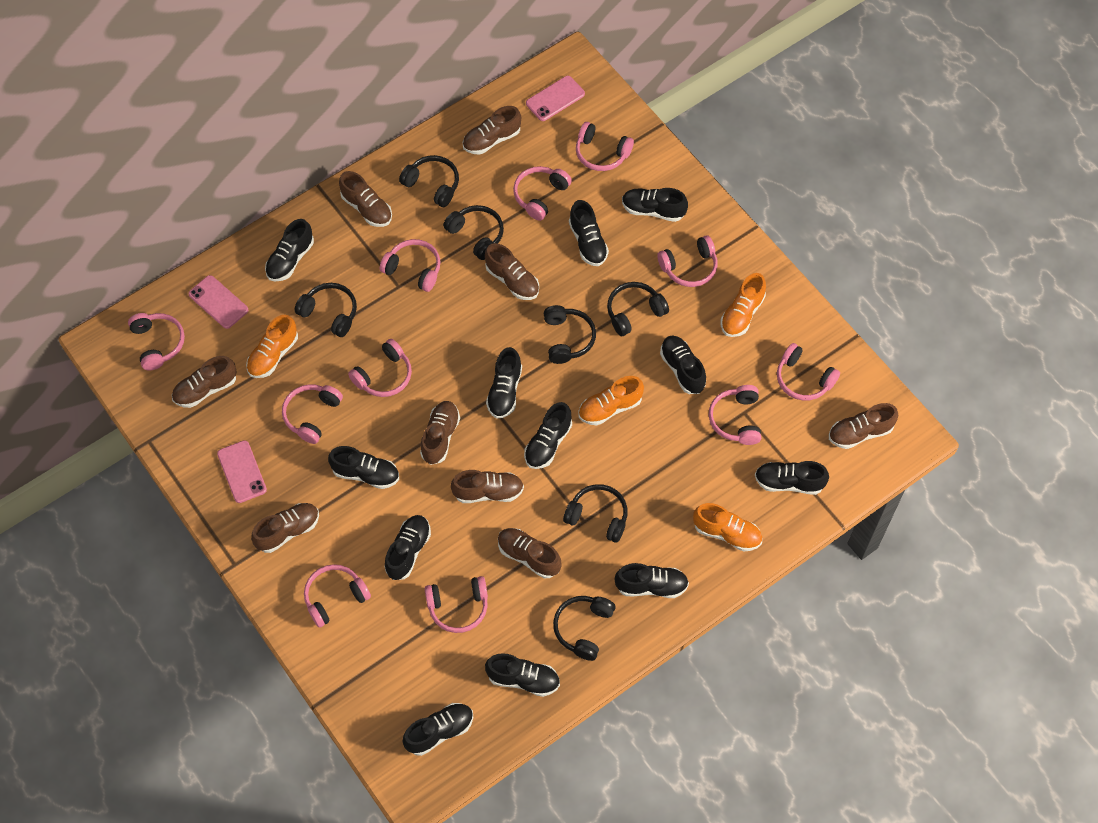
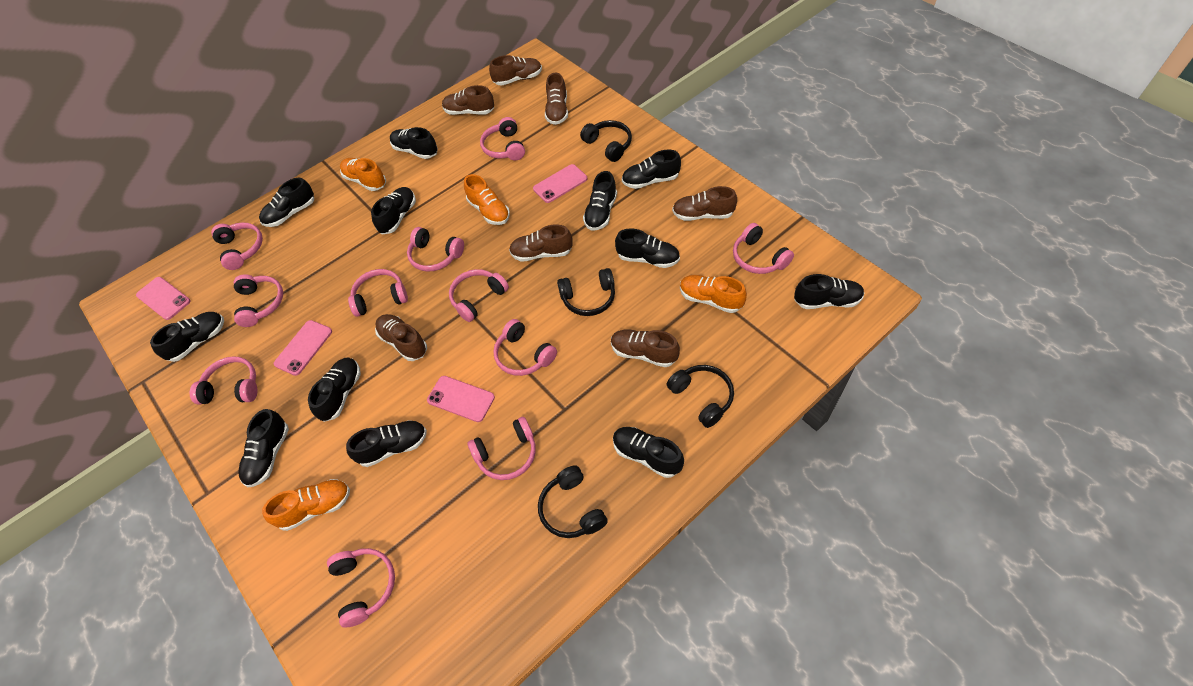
black headphones: [294,283,357,337] [399,155,459,207] [443,205,504,260] [544,305,596,364] [553,596,616,661] [563,484,628,543] [607,282,669,336] = 7 -> [538,465,608,538] [557,268,615,316] [580,120,632,162] [667,365,734,428] = 4
brown shoe: [172,356,237,408] [251,503,319,553] [339,171,392,227] [420,401,460,465] [451,470,524,503] [463,106,521,154] [485,243,539,300] [498,528,562,578] [829,403,898,449] = 9 -> [375,314,427,361] [442,85,494,115] [489,55,542,86] [509,224,573,262] [545,73,568,125] [611,329,680,367] [672,186,737,221] = 7
pink phone: [188,275,248,329] [217,440,267,503] [526,76,585,121] = 3 -> [136,277,190,320] [274,320,332,376] [427,376,495,422] [533,164,587,203] = 4

